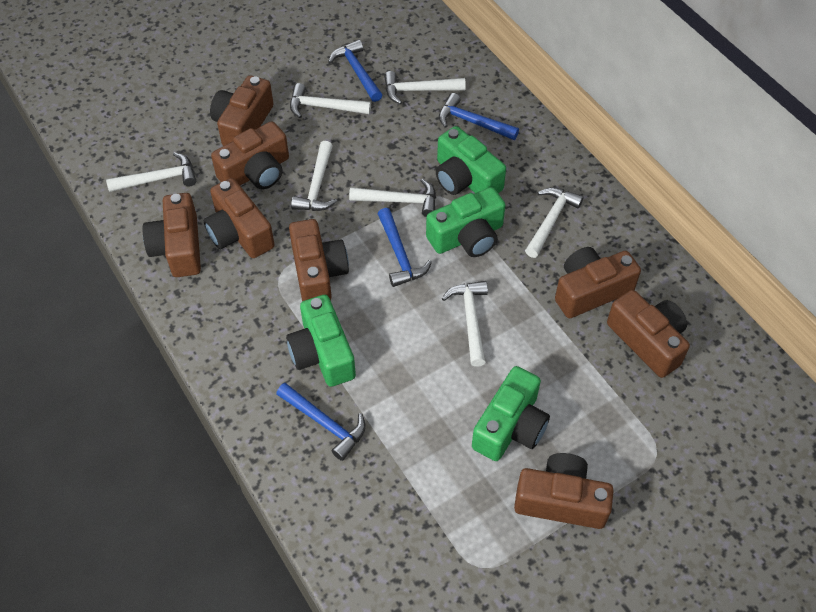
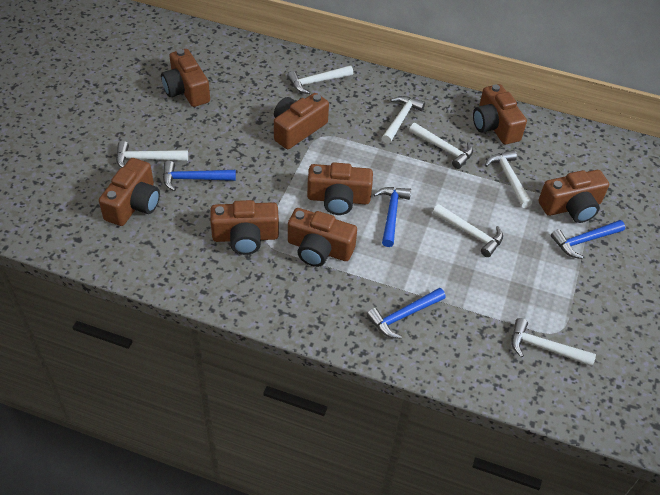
green camera: [286,295,356,387] [426,187,506,257] [436,126,506,195] [472,366,550,461] = 4 -> none = 0

